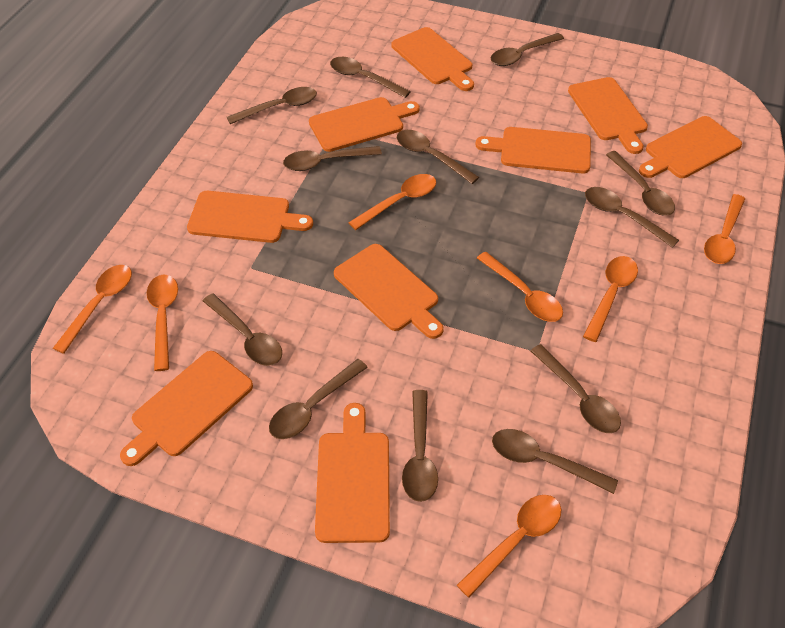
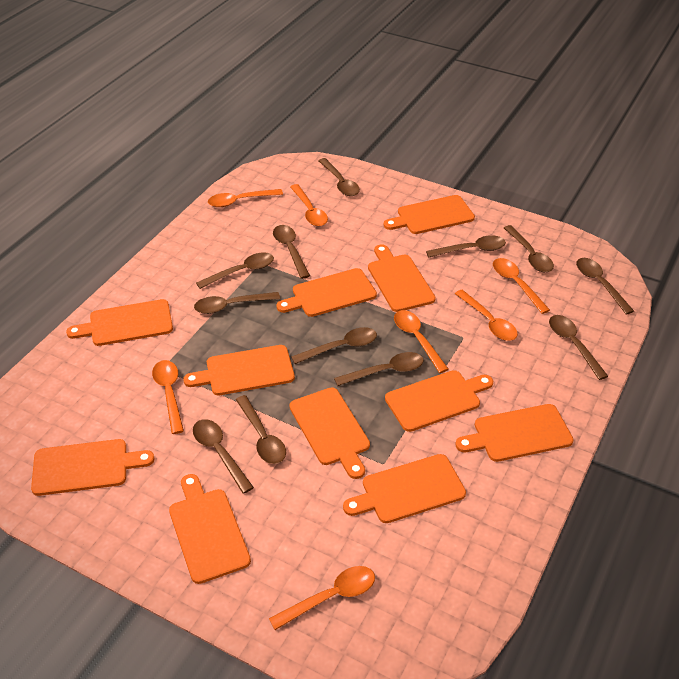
orange cutting board: [120,351,253,466] [187,191,313,243] [309,97,420,152] [315,403,390,543] [334,244,444,339] [392,27,474,91] [475,127,591,173] [568,77,648,154] [639,116,742,178] = 9 -> [31,439,154,496] [66,299,173,346] [169,474,251,584] [183,345,295,395] [276,268,377,317] [289,387,370,479] [343,454,466,523] [368,244,436,312] [384,195,475,234] [385,370,493,432] [455,404,574,462] = 11

